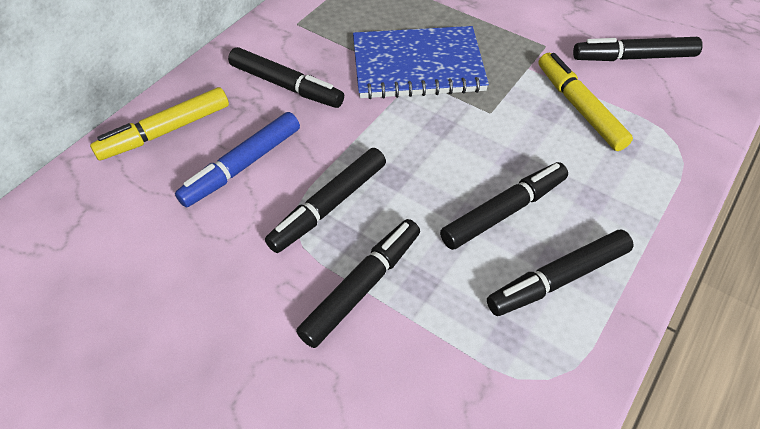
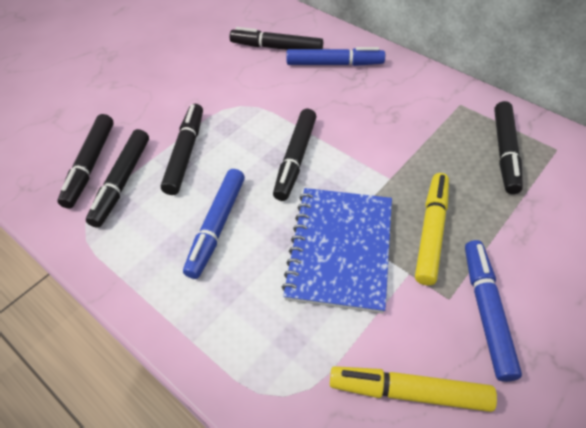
blue marker: [175,112,300,208] = 1 -> [183,169,245,279] [286,47,385,66] [465,240,522,382] = 3

